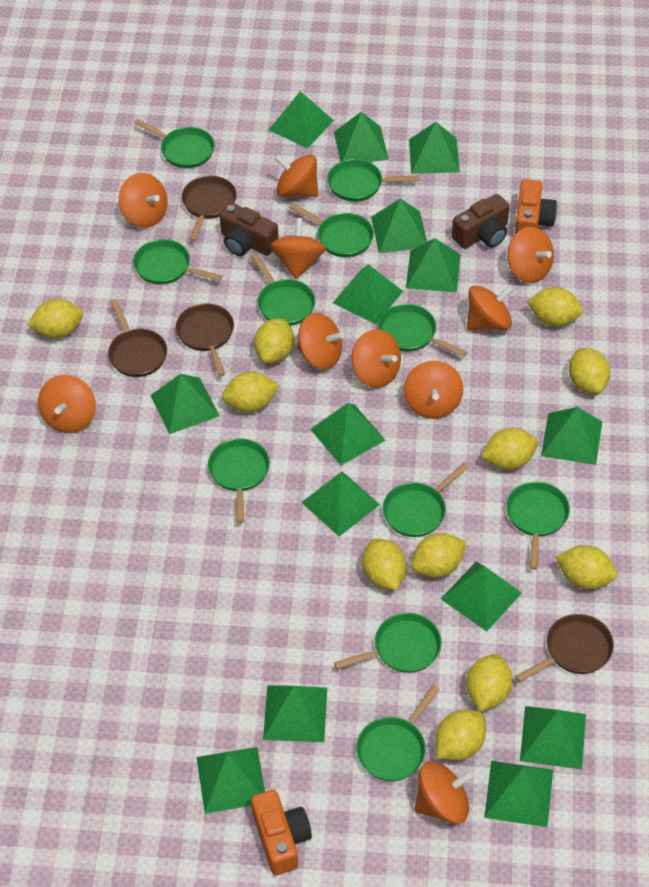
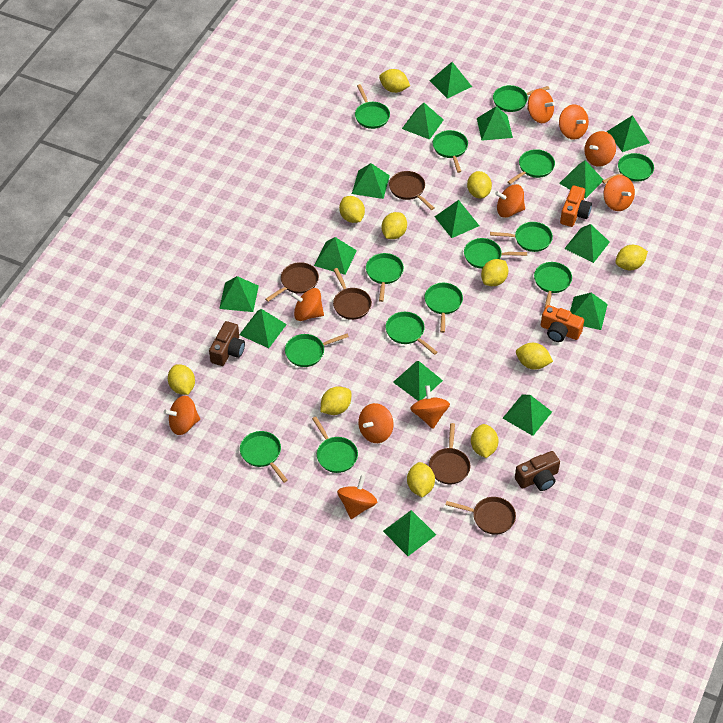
brown pan: [108,300,167,377] [176,303,234,377] [182,176,237,242] [515,614,614,682] = 4 -> [265,262,319,302] [333,268,372,320] [389,171,434,210] [429,423,470,484] [446,497,516,535] = 5
green pan: [133,239,222,285] [134,119,215,168] [208,438,270,523] [251,253,315,326] [289,203,374,257] [327,159,419,202] [334,613,442,673] [356,685,440,781] [378,304,467,357] [383,462,469,537] [506,482,570,570] = 11 -> [240,431,288,483] [285,334,349,367] [312,417,358,473] [355,84,390,129] [366,253,404,302] [386,312,438,355] [424,283,463,333] [433,130,468,173] [464,238,527,269] [490,222,553,252] [493,85,549,112] [507,149,555,184] [534,262,572,309] [602,153,654,184] = 14

